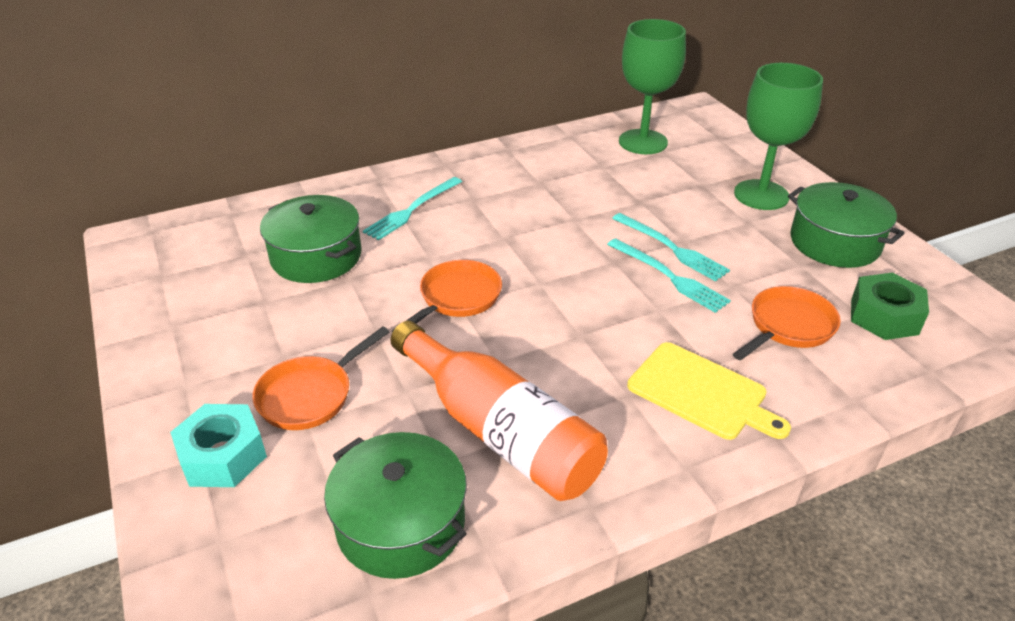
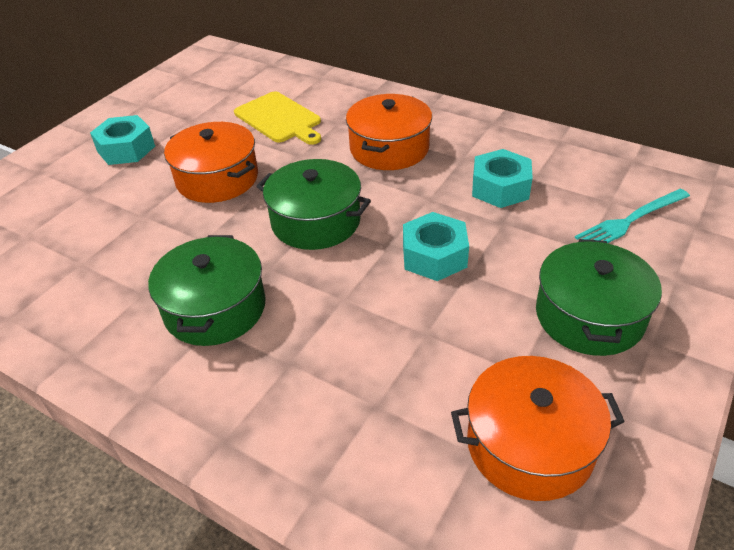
green goblet: [619,19,686,154] [734,63,823,210] = 2 -> none = 0
green nut: [851,273,929,340] = 1 -> none = 0
orange bottle: [390,321,608,501] = 1 -> none = 0
orange pan: [252,327,389,430] [392,260,502,333] [733,286,841,360] = 3 -> none = 0
orange pot: none = 0 -> [164,122,258,203] [346,94,432,170] [451,356,625,501] = 3
turquoise fork: [363,177,462,241] [607,238,731,313] [612,213,730,281] = 3 -> [575,189,690,243] = 1
turquoise nut: [170,404,267,487] = 1 -> [90,115,155,165] [403,212,469,281] [472,149,533,208] = 3

